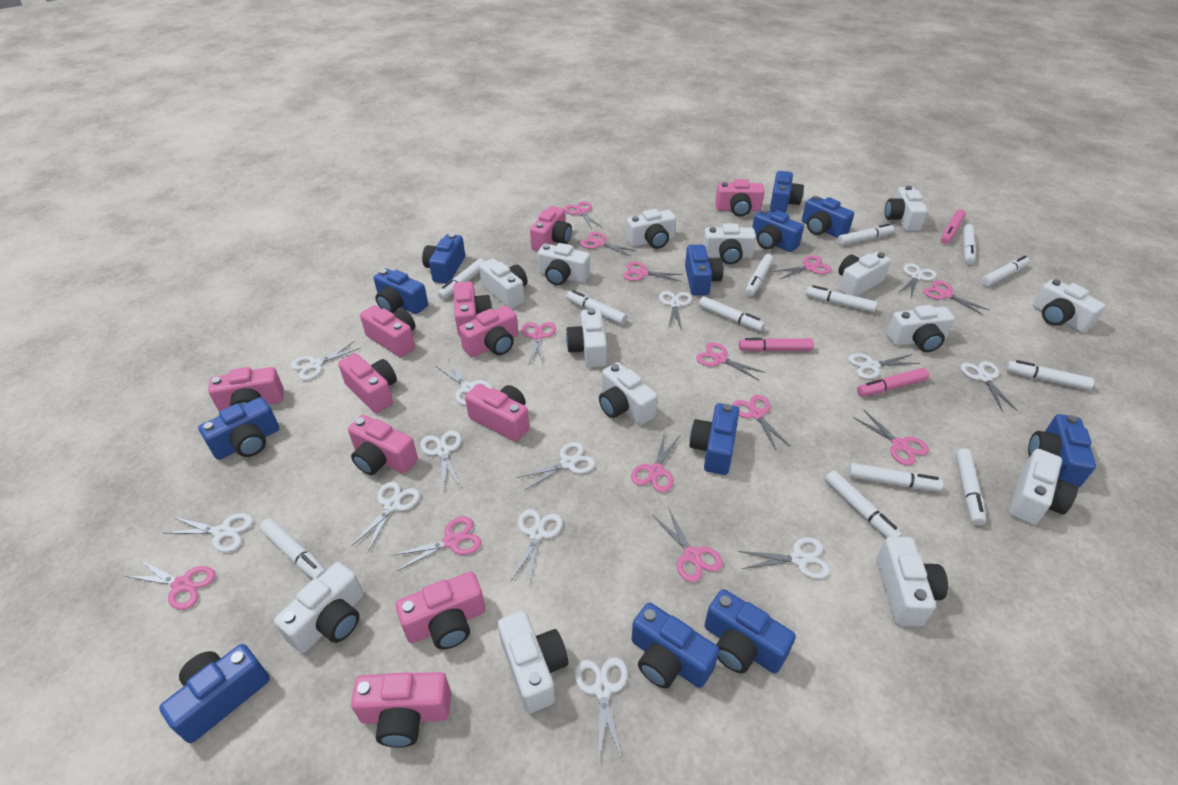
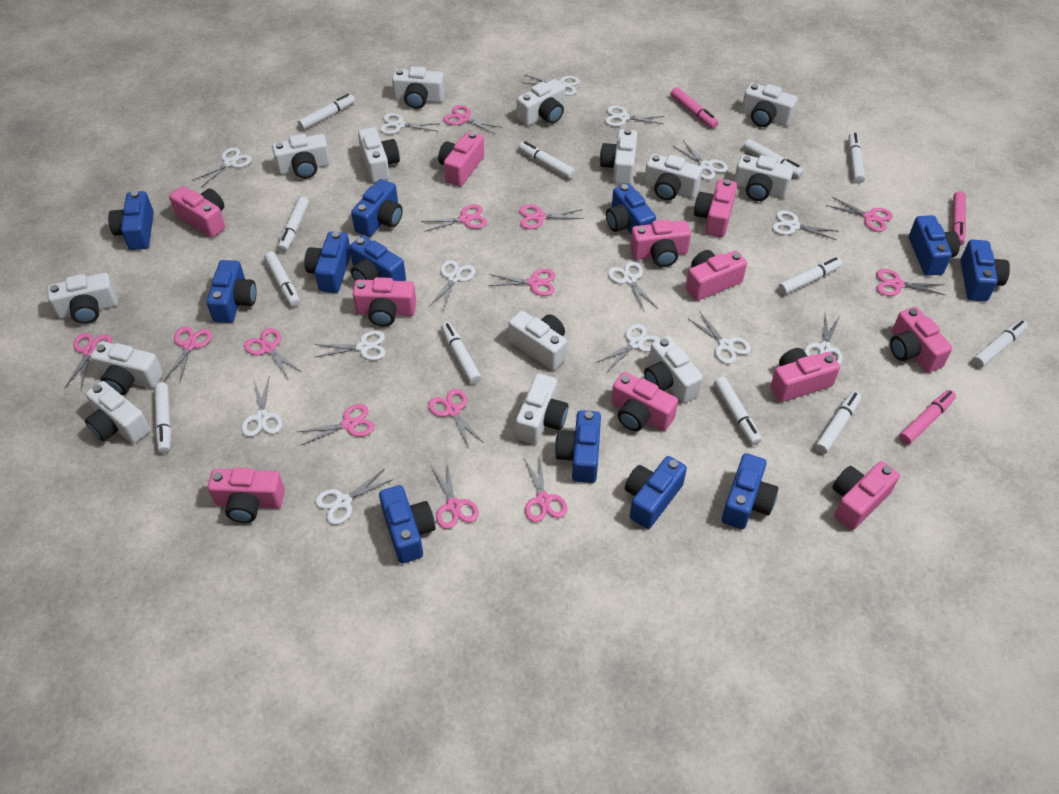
white marker: [260,519,327,579] [438,259,485,300] [566,290,627,325] [699,296,765,331] [745,254,774,296] [806,285,877,312] [825,470,903,538] [837,223,894,245] [848,463,943,491] [955,448,986,525] [963,224,976,264] [981,256,1030,286] [1006,360,1094,390] = 13 -> [154,382,171,453] [264,251,300,307] [278,196,309,252] [298,94,355,130] [441,322,481,384] [519,141,575,179] [714,377,762,445] [744,139,804,178] [778,257,842,295] [815,391,861,454] [848,133,865,184] [972,320,1028,368] = 12
white scissors: [165,513,253,552] [291,341,360,380] [351,482,420,553] [420,430,462,491] [436,359,492,405] [511,509,563,582] [516,442,596,491] [575,657,628,760] [659,291,692,330] [738,537,830,579] [848,353,920,379] [898,263,937,298] [960,361,1017,410] = 13 -> [192,147,252,187] [241,378,282,437] [315,331,386,360] [315,468,394,525] [380,113,440,134] [429,260,476,310] [524,74,580,96] [595,324,659,373] [605,105,665,126] [608,261,658,312] [673,140,728,180] [688,311,751,364] [772,210,839,240] [804,314,843,365] = 14

